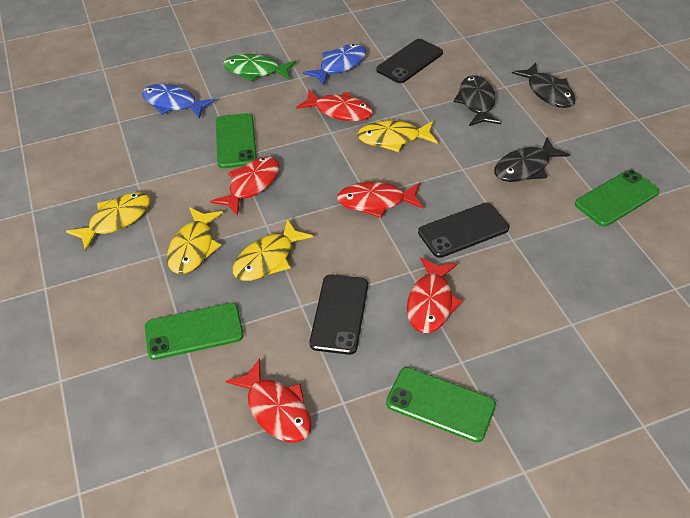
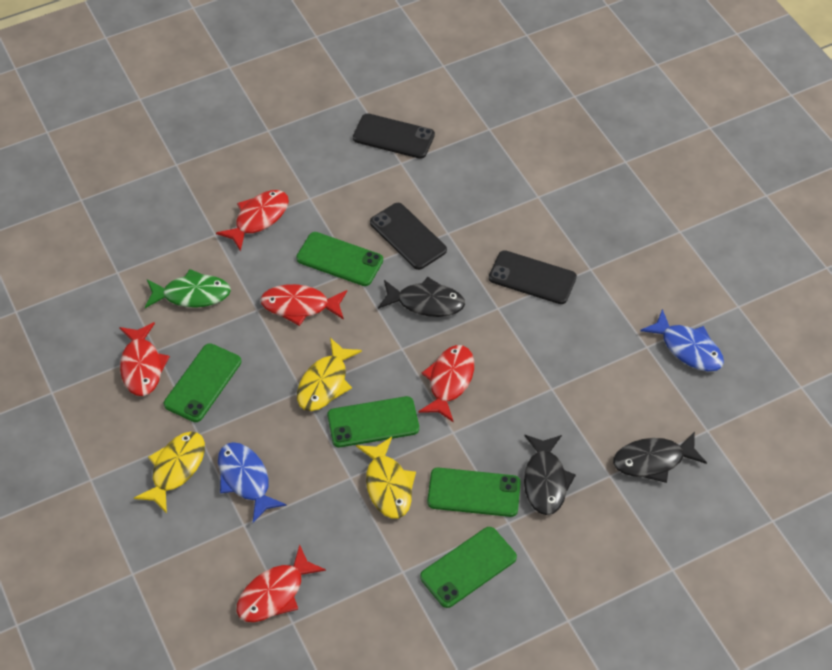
green phone: [145,303,244,360] [216,113,257,168] [386,367,496,442] [575,170,660,227] = 4 -> [164,343,241,422] [296,232,383,286] [327,396,419,447] [420,527,517,608] [427,468,521,517] = 5
yellow fish: [66,192,150,251] [167,207,223,274] [233,219,313,281] [357,121,437,152] = 4 -> [134,432,205,513] [297,338,362,411] [356,437,416,519] = 3

